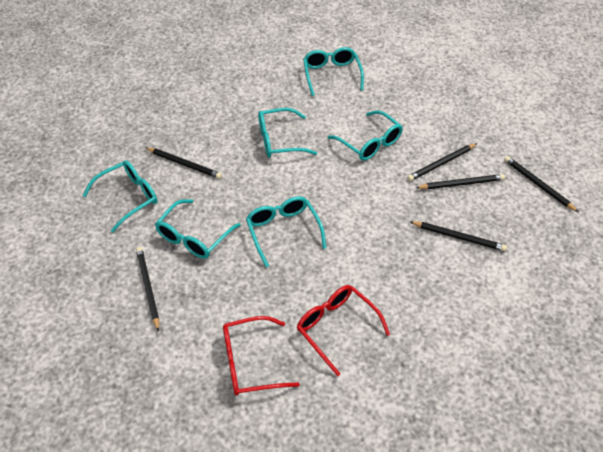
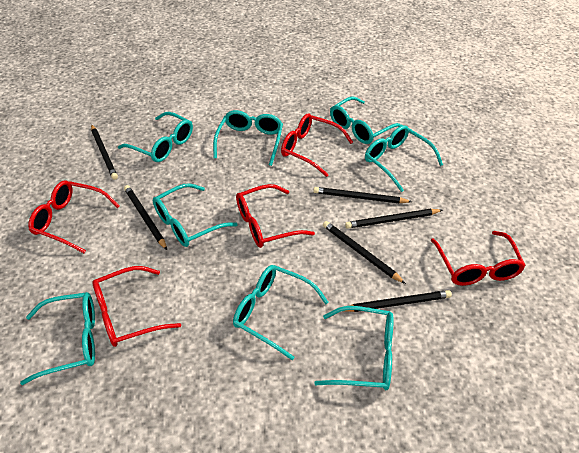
red glasses: [223,316,300,395] [297,285,390,376] = 2 -> [28,181,120,253] [92,266,181,347] [236,184,315,248] [281,113,353,177] [431,231,526,286] = 5
turquoise glasses: [83,160,157,232] [155,199,241,259] [246,196,326,267] [258,108,317,158] [303,47,364,96] [328,110,403,161] = 6 -> [20,292,95,385] [118,112,193,162] [152,183,238,247] [213,110,283,166] [233,265,328,360] [314,306,394,390] [330,97,403,144] [365,125,443,192] = 8

